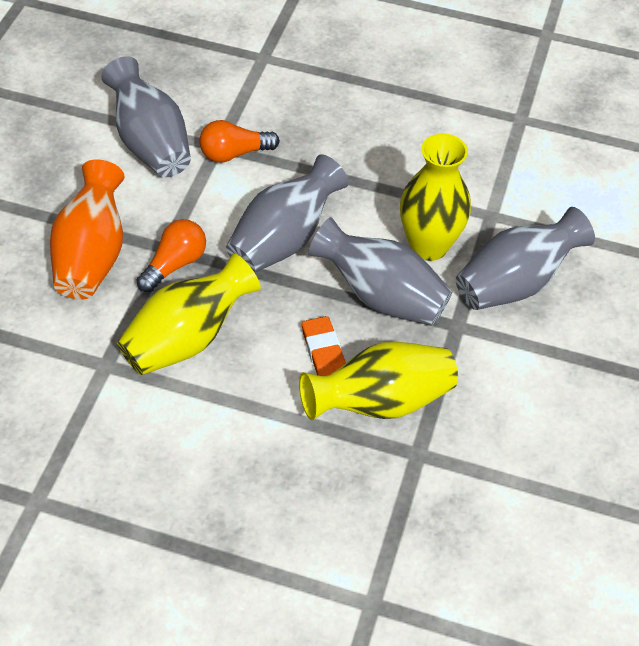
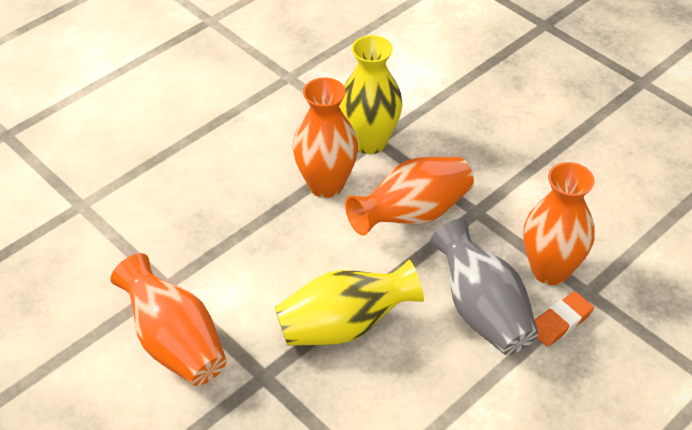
grey vase: [101,56,191,177] [226,154,348,273] [308,217,452,326] [456,207,595,310] = 4 -> [430,219,538,355] = 1
orange light bulb: [137,219,206,292] [199,120,280,162] = 2 -> none = 0
orange vase: [50,159,125,300] = 1 -> [110,253,227,386] [293,77,358,198] [345,157,474,236] [523,162,595,285] = 4
yellow vase: [117,253,261,375] [299,342,458,420] [400,133,471,261] = 3 -> [275,260,424,346] [339,35,402,154] = 2

